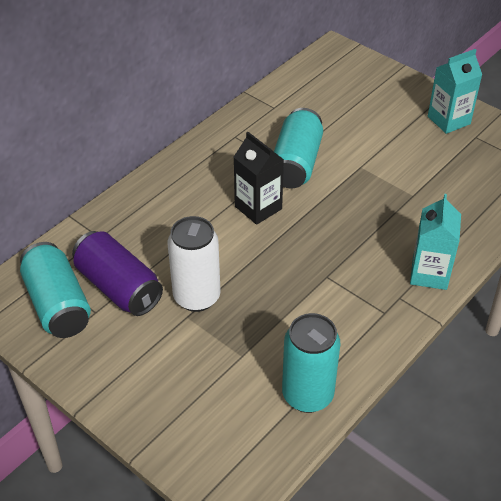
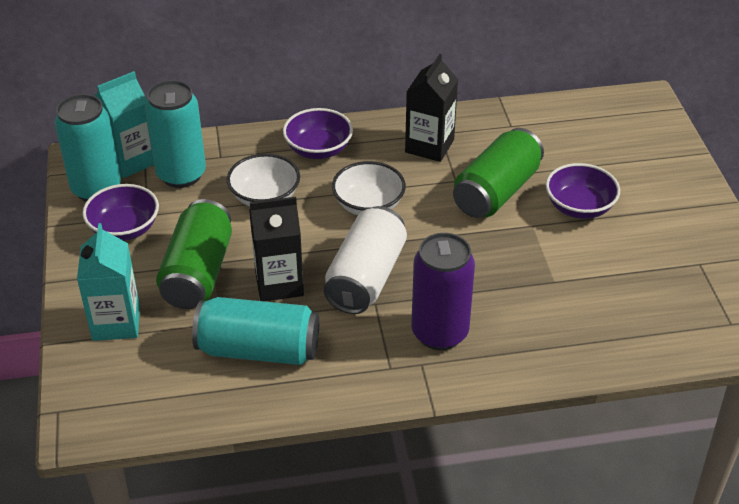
black carton: [234,132,284,225] = 1 -> [249,197,304,301] [405,54,458,162] = 2
green can: none = 0 -> [156,199,232,309] [453,128,544,218] = 2
purple bowl: none = 0 -> [82,184,159,241] [283,108,353,159] [546,163,620,219] = 3
white bowl: none = 0 -> [227,154,300,206] [332,161,406,215] = 2

